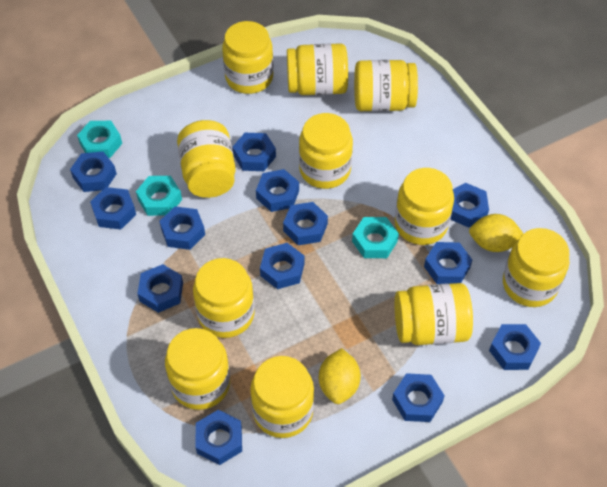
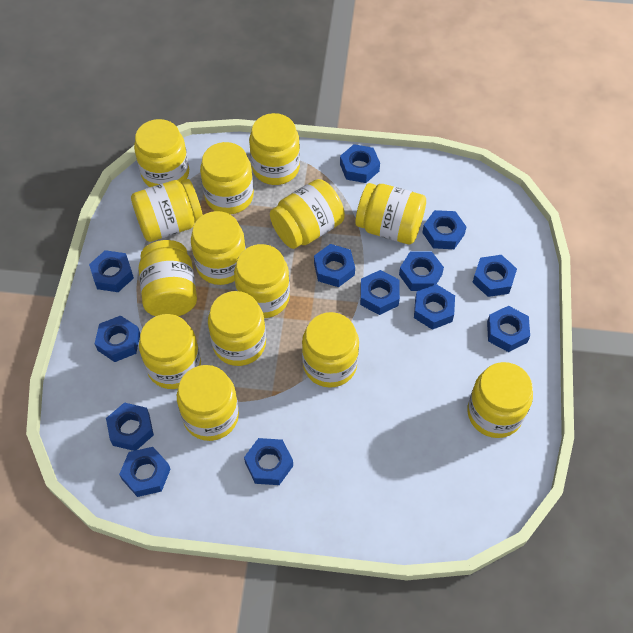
turquoise nut: [77,121,122,158] [136,176,182,216] [352,217,399,258] = 3 -> none = 0
yellow jar: [165,328,230,410] [177,120,236,198] [193,258,255,338] [222,21,273,94] [250,356,314,438] [287,43,348,95] [299,113,353,189] [354,60,418,112] [395,168,454,245] [395,283,473,345] [503,228,569,307] = 11 -> [131,179,203,242] [134,119,189,187] [139,240,197,316] [139,314,201,389] [177,365,239,441] [191,211,246,285] [200,142,254,214] [208,291,266,366] [234,244,290,318] [249,113,300,185] [270,179,345,249] [302,312,359,388] [355,183,426,244] [467,362,533,438] = 14
yellow lemon: [319,348,361,404] [469,214,524,252] = 2 -> none = 0

